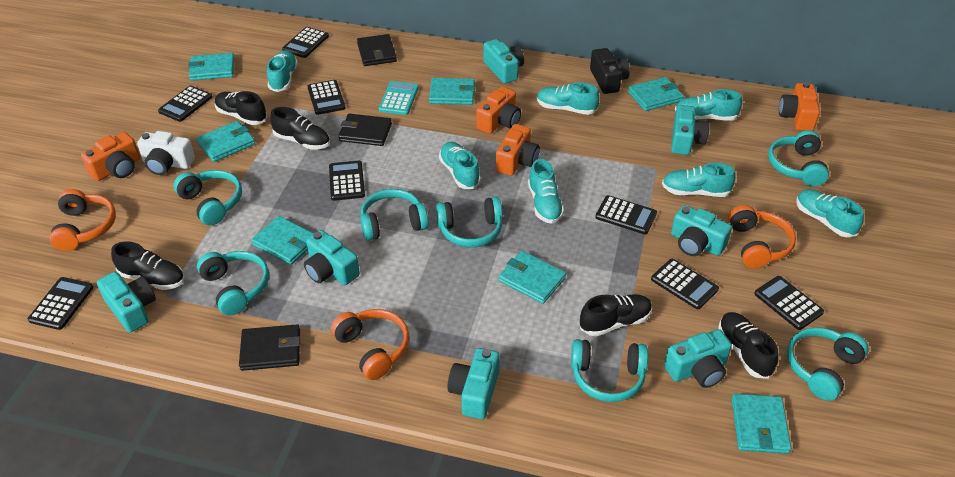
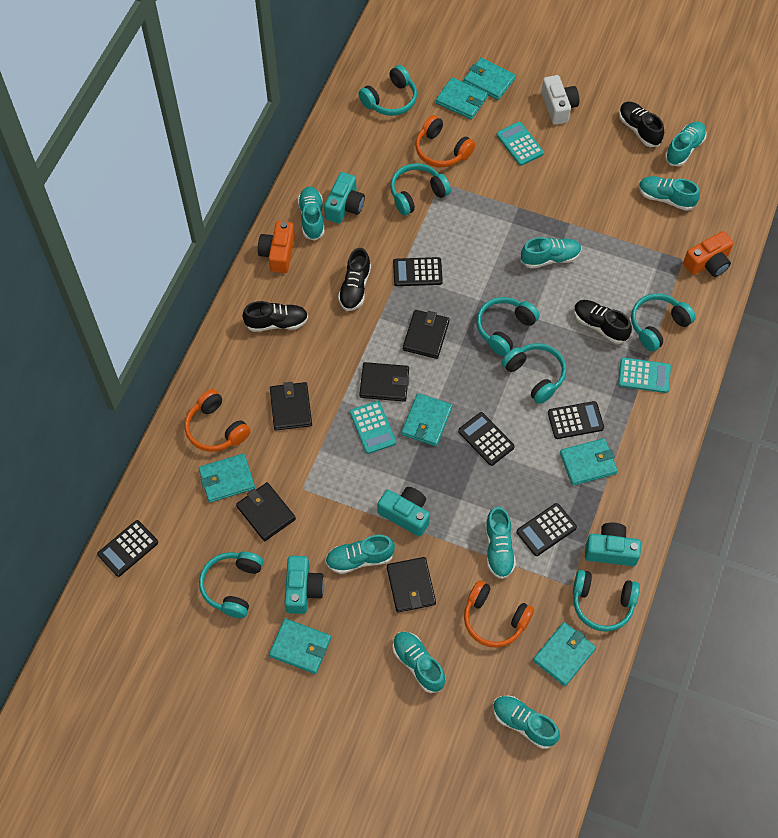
black calculator: [28,277,93,330] [158,86,212,122] [282,27,329,58] [307,80,346,115] [329,161,365,201] [595,195,657,234] [651,259,719,309] [754,276,824,330] = 8 -> [97,520,158,577] [393,257,443,286] [458,412,515,466] [517,503,577,556] [548,401,604,439] = 5
black camera: [590,48,630,94] = 1 -> none = 0
black shoe: [111,241,185,290] [215,91,267,125] [270,107,330,150] [580,294,652,336] [718,312,778,379] = 5 -> [242,301,308,332] [338,248,371,311] [574,300,632,344] [619,102,664,147] = 4
black wallet: [239,324,300,371] [338,114,392,146] [357,34,397,66] = 3 -> [236,482,296,541] [270,382,312,430] [360,362,409,402] [387,557,436,612] [403,310,450,359] = 5
orange camera: [81,132,140,181] [476,86,521,134] [496,124,540,176] [779,82,820,131] = 4 -> [258,221,295,273] [683,231,734,277] = 2
turquoise calculator: [379,81,419,115] = 1 -> [350,401,396,454] [496,122,544,166] [618,358,671,393] = 3
turquoise camera: [97,272,156,332] [304,230,360,285] [447,348,500,419] [483,39,524,84] [664,329,732,388] [671,105,709,155] [671,205,732,256] = 7 -> [284,556,324,614] [324,172,365,223] [378,487,430,537] [585,522,641,566] = 4
turquoise shoe: [267,50,298,92] [439,142,481,189] [528,159,564,224] [537,82,599,115] [662,163,736,197] [675,89,742,121] [797,189,864,237] = 7 -> [298,187,325,241] [325,535,395,574] [393,631,446,693] [485,507,516,579] [493,696,560,749] [521,237,582,268] [639,176,700,211] [665,122,707,166] = 8

